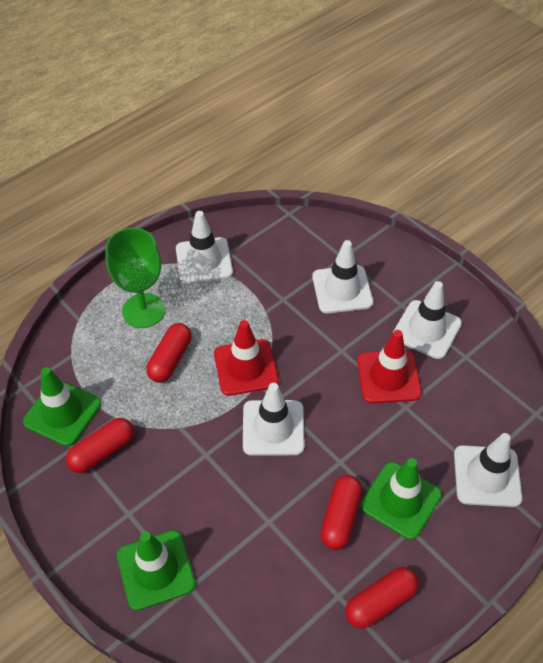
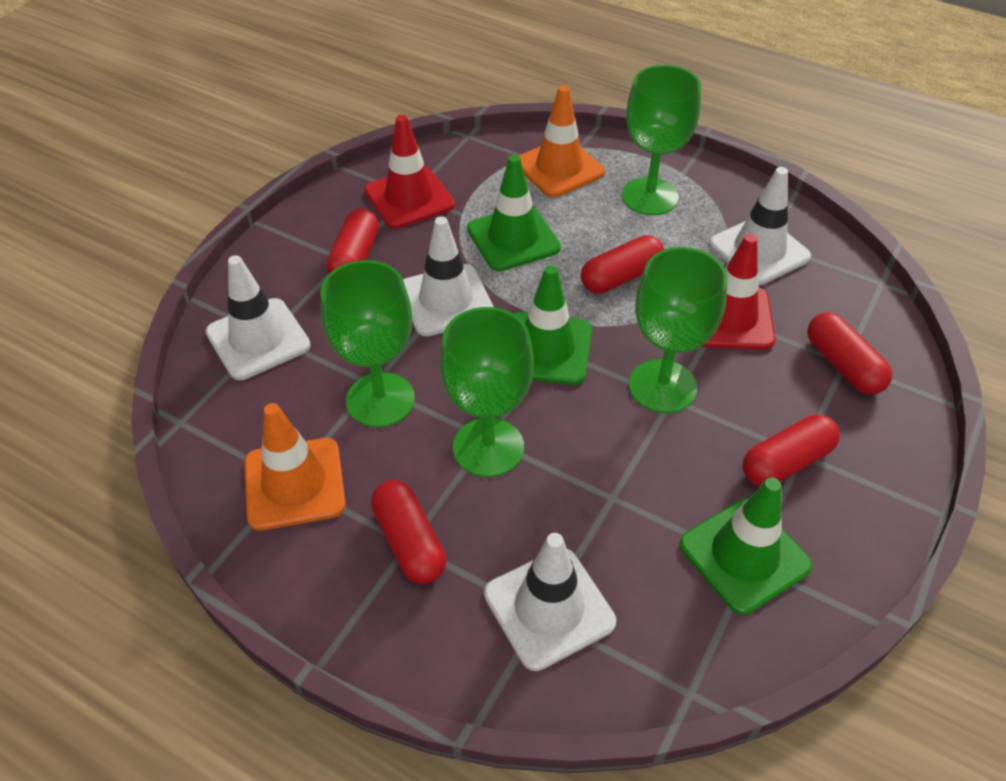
green goblet: [105,228,165,328] = 1 -> [321,260,415,427] [440,307,534,477] [622,65,701,215] [629,247,727,413] = 4
orange traffic cone: none = 0 -> [244,403,346,531] [519,85,605,197] = 2
red capsule: [66,418,134,473] [146,323,192,383] [320,475,362,550] [345,567,419,629] = 4 -> [326,209,379,274] [371,480,446,584] [581,235,664,294] [743,414,840,486] [807,312,892,394] = 5
white traffic cone: [176,211,233,284] [243,383,305,456] [312,240,373,313] [393,281,462,359] [454,433,522,507] = 5 -> [206,255,311,380] [403,216,494,337] [484,533,616,671] [709,167,811,285] = 4

